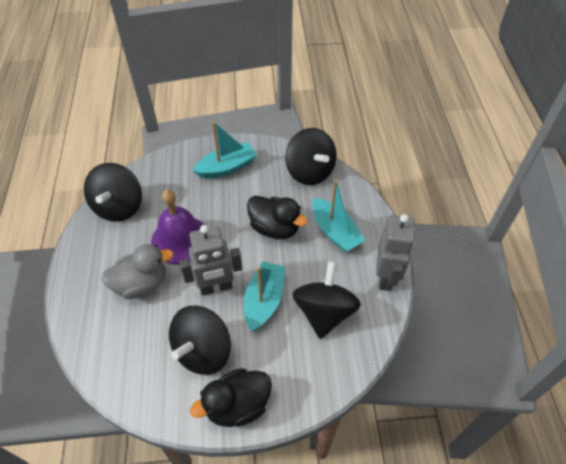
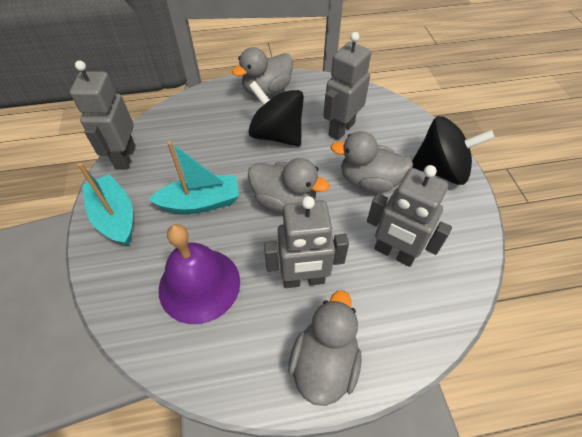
black duck: [190,368,272,427] [247,196,308,239] = 2 -> none = 0
black spinning top: [84,163,142,222] [169,306,231,375] [285,128,336,185] [293,261,361,339] = 4 -> [248,81,304,146] [412,116,495,185] = 2
grey duck: [102,244,174,299] = 1 -> [232,47,293,96] [248,158,329,212] [288,291,362,406] [331,131,413,193] = 4
grey robot: [180,225,242,296] [376,214,415,291] = 2 -> [70,60,135,170] [264,196,349,288] [323,32,371,140] [367,165,452,267] = 4
turquoise boat: [193,121,257,178] [244,261,285,331] [312,180,365,252] = 3 -> [78,163,133,246] [148,141,239,214] = 2

